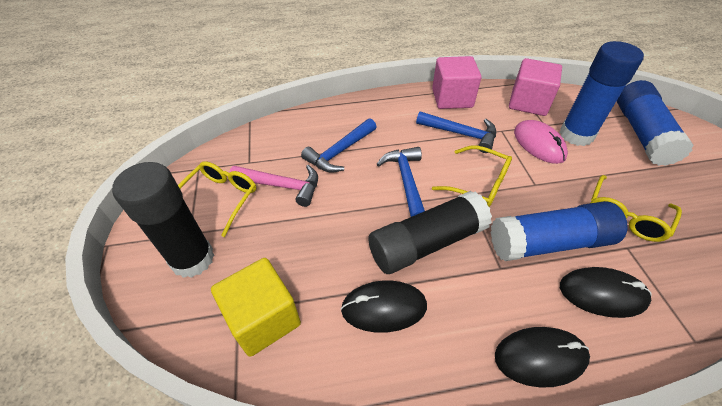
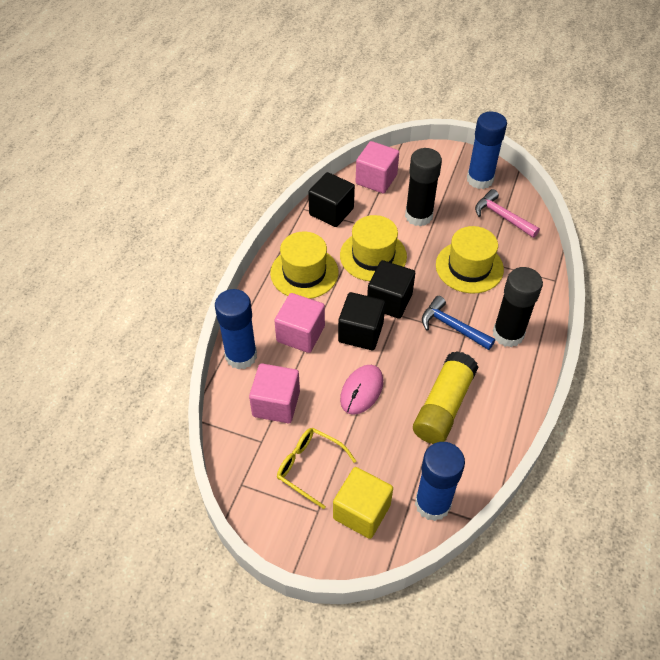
black cube: none = 0 -> [308,172,355,227] [338,292,385,350] [367,260,415,319] = 3
black mouse: [341,280,427,333] [495,327,590,388] [560,267,652,318] = 3 -> none = 0
blue hammer: [301,118,376,173] [376,147,425,217] [416,111,496,153] = 3 -> [422,296,495,350] = 1
pink cube: [432,56,481,109] [509,58,562,116] = 2 -> [249,363,300,423] [274,293,325,353] [356,141,399,193] = 3
yellow glasses: [178,161,256,237] [432,145,512,207] [590,175,682,242] = 3 -> [277,428,356,509] = 1
yellow glue stick: none = 0 -> [413,351,478,444] = 1
yellow hat: none = 0 -> [270,232,338,299] [340,215,407,281] [436,226,504,294] = 3

